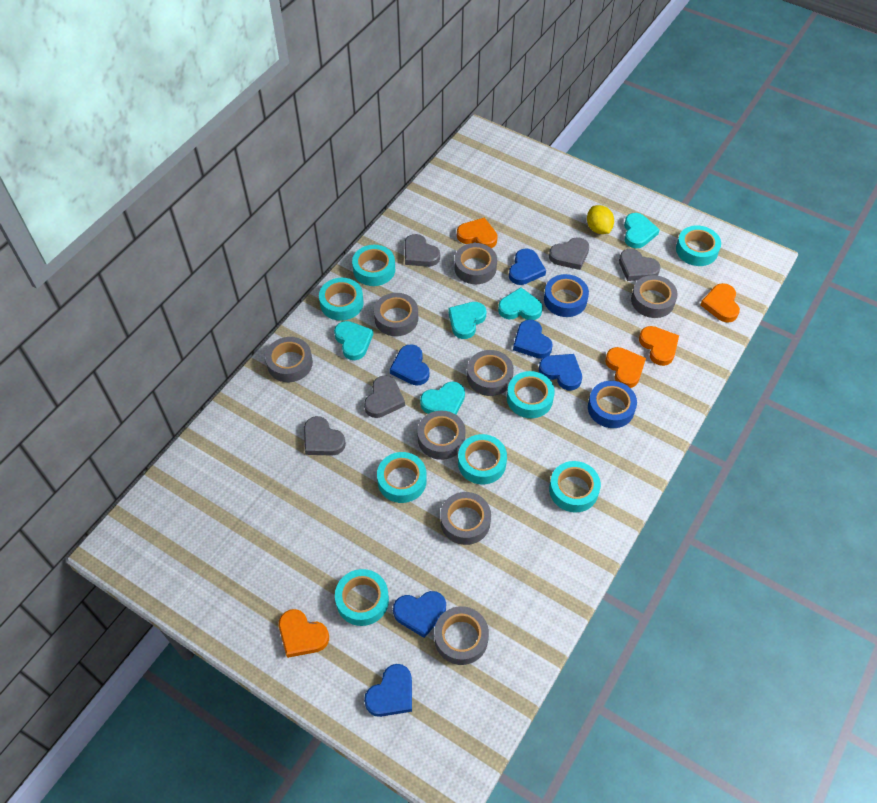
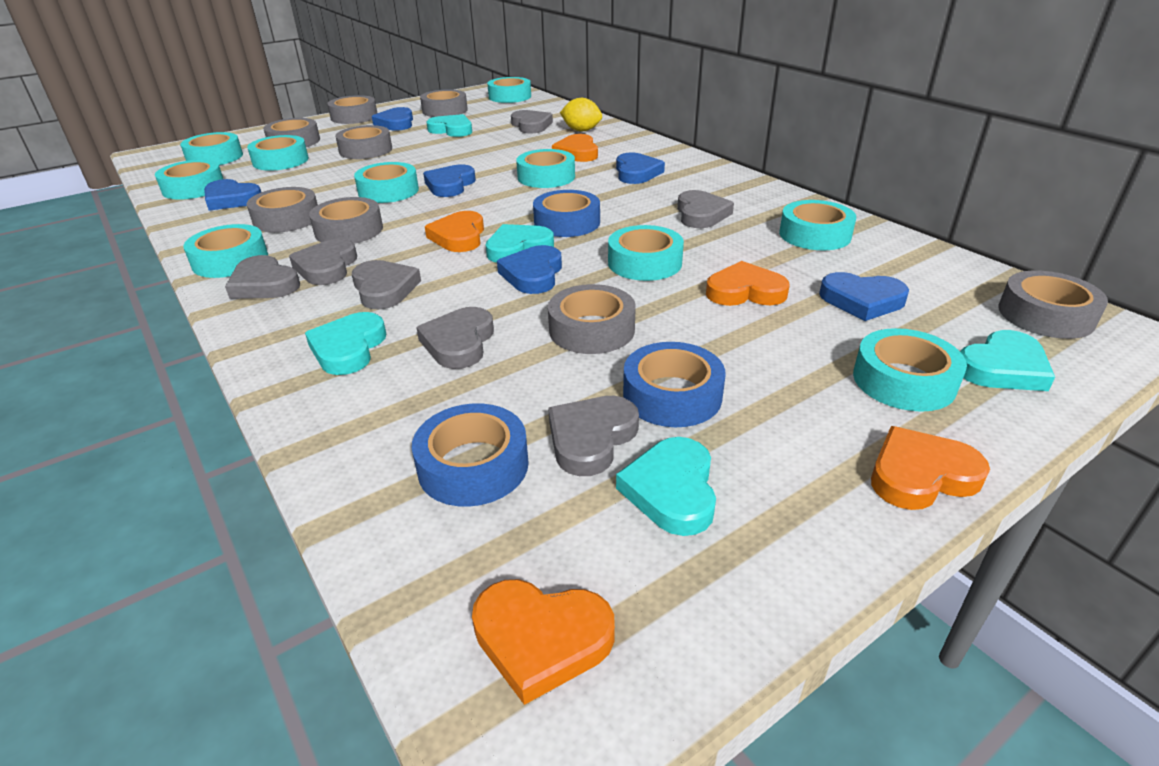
blue tape: [544,274,589,317] [588,381,637,428] = 2 -> [412,403,529,507] [533,190,600,237] [623,342,726,427] = 3
grey heart: [304,416,346,456] [364,375,405,418] [404,234,440,267] [549,237,589,270] [619,249,660,281] = 5 -> [225,255,300,299] [289,238,357,285] [352,260,421,309] [416,307,494,369] [511,110,553,133] [548,396,639,476] [677,190,734,228] = 7
turquoise tape: [319,278,364,321] [335,569,389,626] [352,245,395,286] [377,452,427,503] [458,434,507,484] [507,371,555,418] [549,461,601,513] [676,226,721,266] = 8 -> [155,160,223,200] [180,132,243,165] [183,224,268,278] [247,135,309,171] [354,162,419,203] [487,77,531,103] [516,149,575,188] [608,225,684,281] [779,200,856,250] [853,328,967,412] = 10

